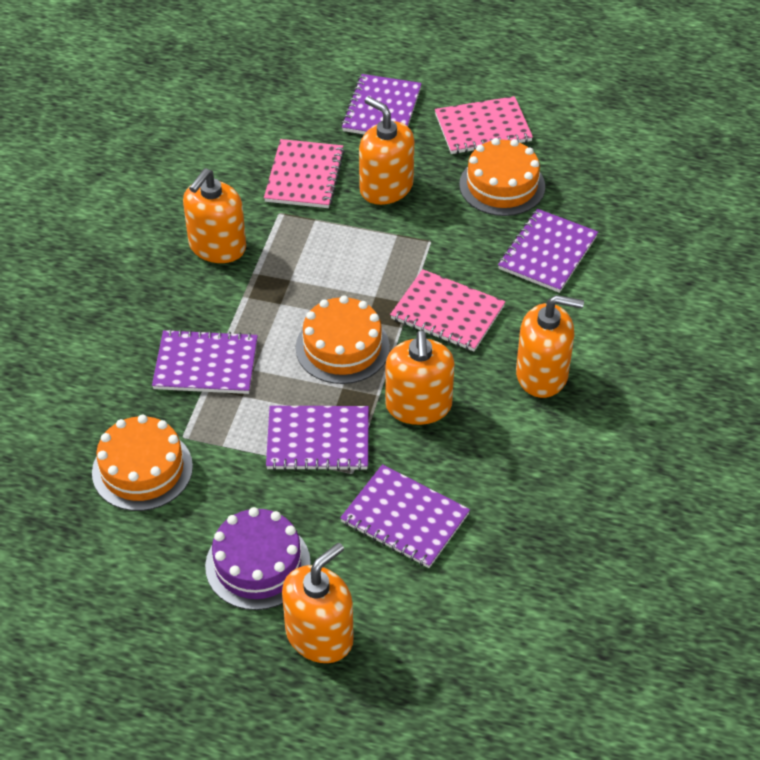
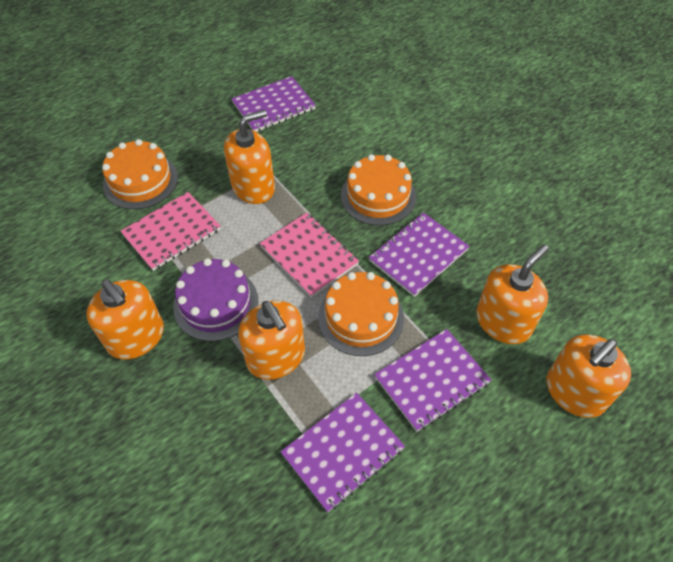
pink notebook: [264,139,345,208] [390,269,505,352] [435,96,533,154] = 3 -> [121,192,221,271] [260,213,359,298] = 2
purple notebook: [152,329,258,394] [266,406,369,471] [340,464,470,568] [341,74,422,134] [498,209,598,293] = 5 -> [232,76,316,132] [281,393,405,512] [369,213,470,297] [374,329,491,432] = 4

